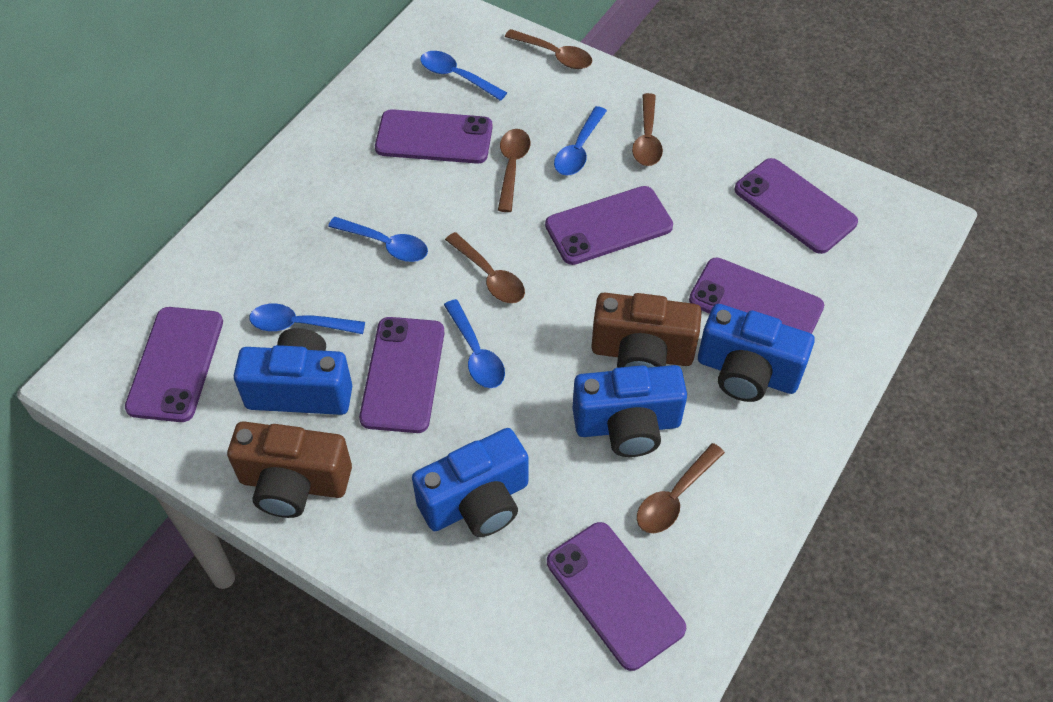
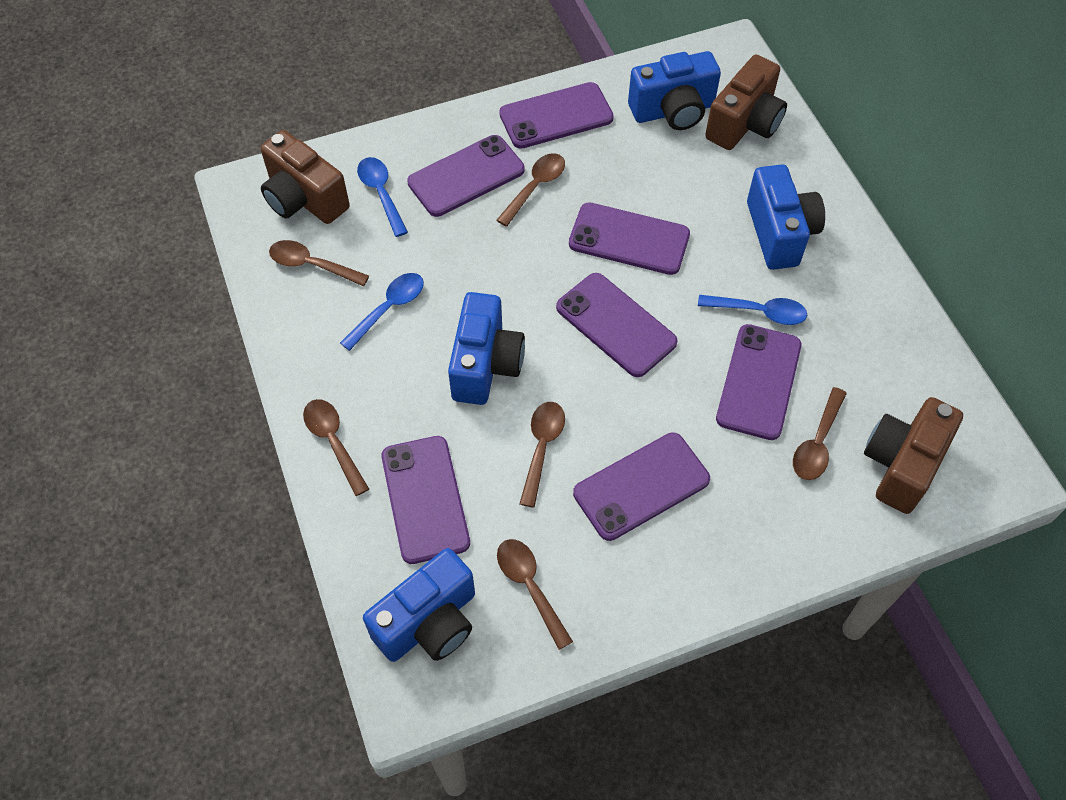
blue spoon: [249,304,365,334] [328,217,428,262] [420,51,507,101] [444,299,505,388] [554,106,607,175] = 5 -> [340,273,424,351] [357,157,408,237] [698,295,807,325] = 3
brown camera: [227,421,352,518] [591,293,702,368] = 2 -> [261,130,350,224] [705,55,787,150] [864,397,963,514] = 3
brown spoon: [445,232,525,303] [498,129,530,212] [505,29,592,69] [632,93,663,166] [637,443,725,533] = 5 -> [269,240,369,286] [303,399,369,496] [496,153,565,227] [497,539,573,650] [520,402,565,508] [793,387,847,480] = 6

